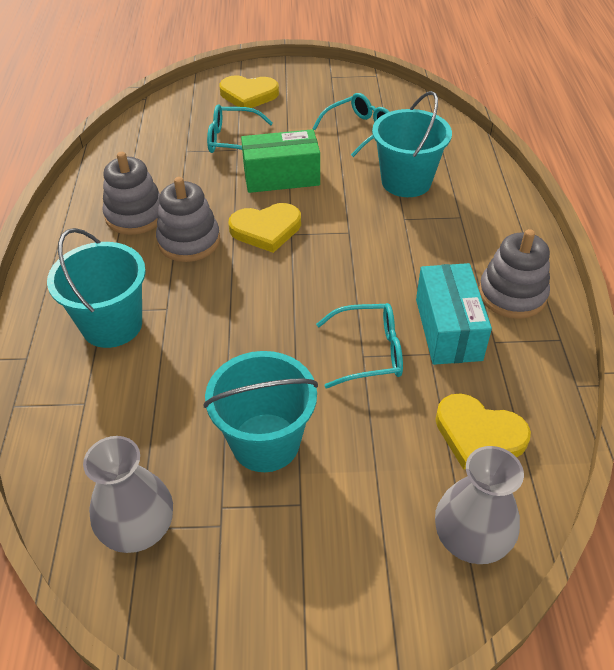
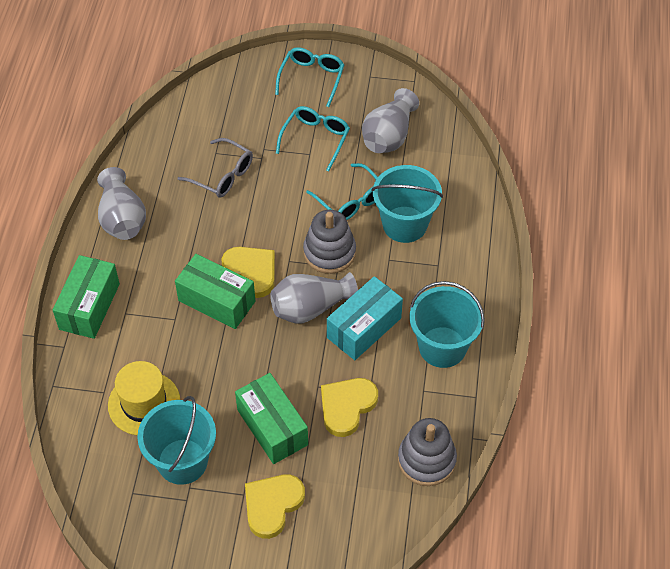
green box: [241,129,320,193] = 1 -> [53,255,120,339] [175,254,255,329] [235,373,308,464] = 3
grey glasses: none = 0 -> [178,138,253,198] = 1
grey stacking toy: [102,152,160,235] [156,177,220,262] [479,229,550,319] = 3 -> [303,210,356,274] [398,418,457,486] = 2
grey vase: [83,436,173,553] [435,446,524,564] = 2 -> [97,167,146,240] [270,272,358,324] [362,88,419,153] = 3
yellow hat: none = 0 -> [108,361,180,435] = 1

